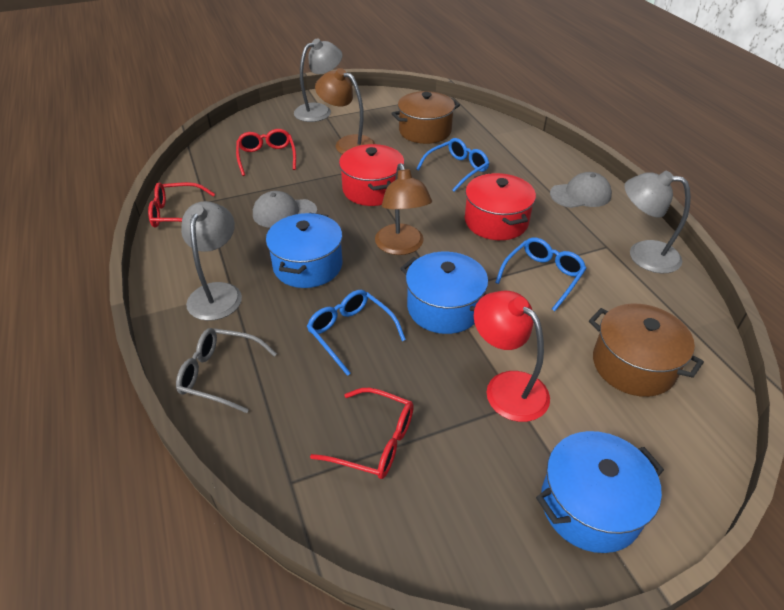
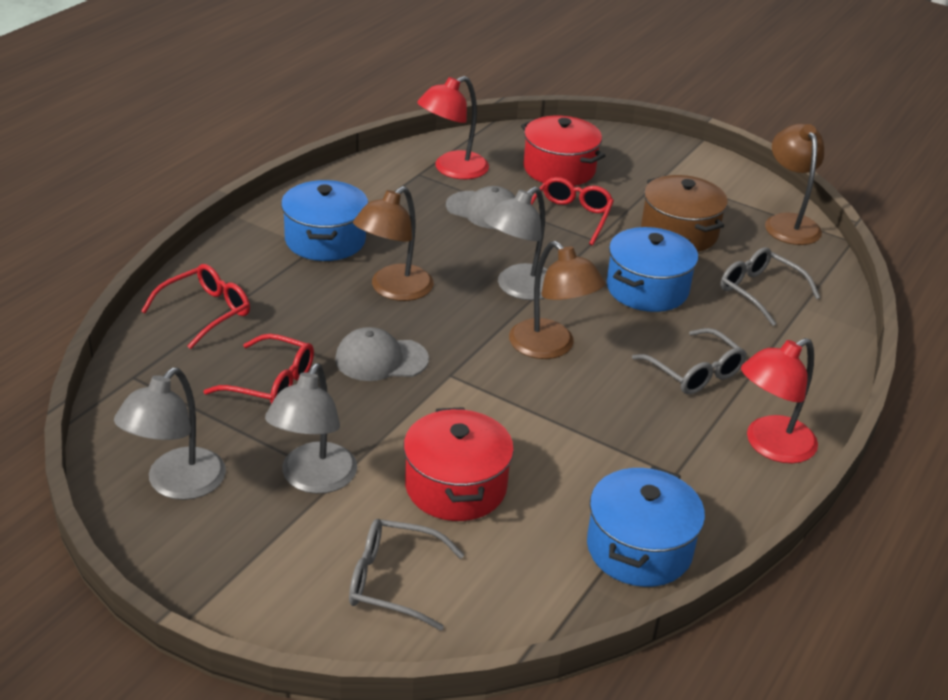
blue glasses: [307,290,406,376] [416,138,489,192] [495,237,587,311] = 3 -> none = 0
brown lamp: [315,68,375,154] [375,163,432,255] = 2 -> [353,186,434,301] [509,241,605,359] [765,124,824,245] = 3
brown pot: [391,91,460,144] [589,304,704,397] = 2 -> [641,175,728,252] = 1
grey glasses: [176,328,277,413] = 1 -> [349,519,464,631] [632,328,747,394] [720,247,820,326] = 3
red lamp: [474,290,550,422] = 1 -> [417,76,489,179] [741,338,818,463] = 2

